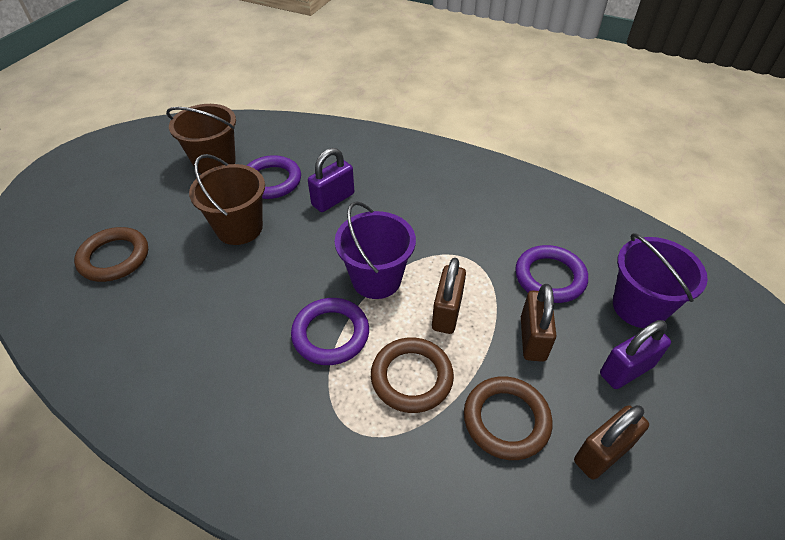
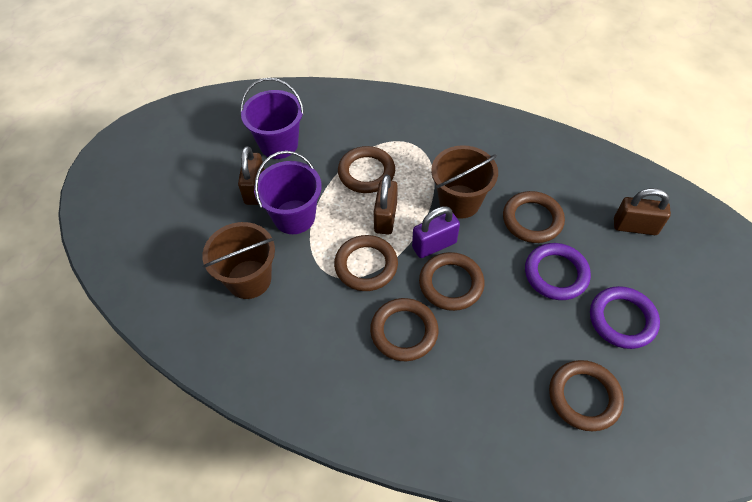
brown ring: [74,227,148,282] [371,337,454,413] [464,376,552,460] = 3 -> [334,235,398,291] [338,146,395,193] [370,298,439,361] [419,252,485,311] [503,191,565,243] [549,360,624,431] = 6
purple padlock: [308,148,354,212] [600,320,671,389] = 2 -> [412,206,460,258] = 1
purple ring: [246,155,301,199] [291,298,369,365] [515,245,588,303] = 3 -> [525,243,591,300] [590,286,660,349] = 2

